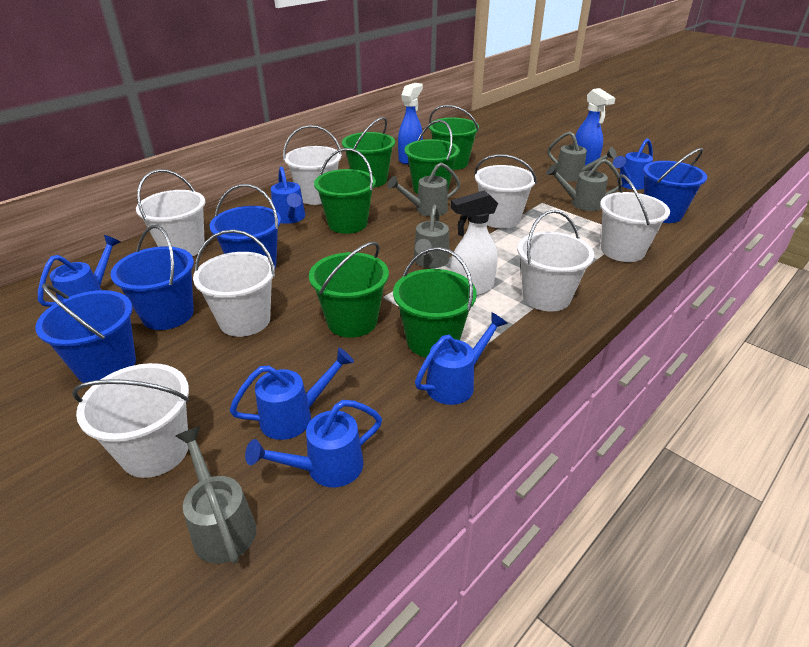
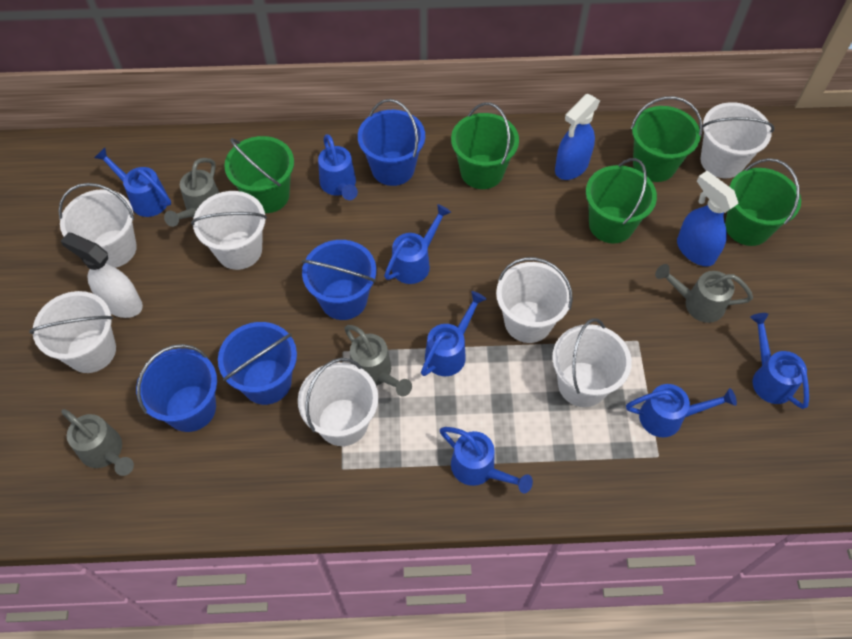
blue watering can: [38,235,121,307] [230,348,354,440] [245,400,382,487] [271,167,305,224] [415,312,508,405] [613,138,653,190] = 6 -> [94,148,171,217] [318,134,358,200] [384,204,451,284] [421,291,487,376] [440,427,533,493] [626,384,737,438] [750,313,809,409] = 7
green bucket: [309,242,389,337] [314,148,376,234] [342,117,395,187] [393,247,477,357] [405,120,460,194] [429,105,479,170] = 6 -> [224,136,294,213] [451,102,519,189] [586,158,657,243] [631,96,703,182] [725,158,801,246] = 5
grey watering can: [175,426,256,564] [387,162,461,217] [414,205,449,268] [546,159,622,211] [547,131,617,181] = 5 -> [61,409,134,476] [164,158,219,227] [344,325,412,396] [655,264,753,323] = 4

